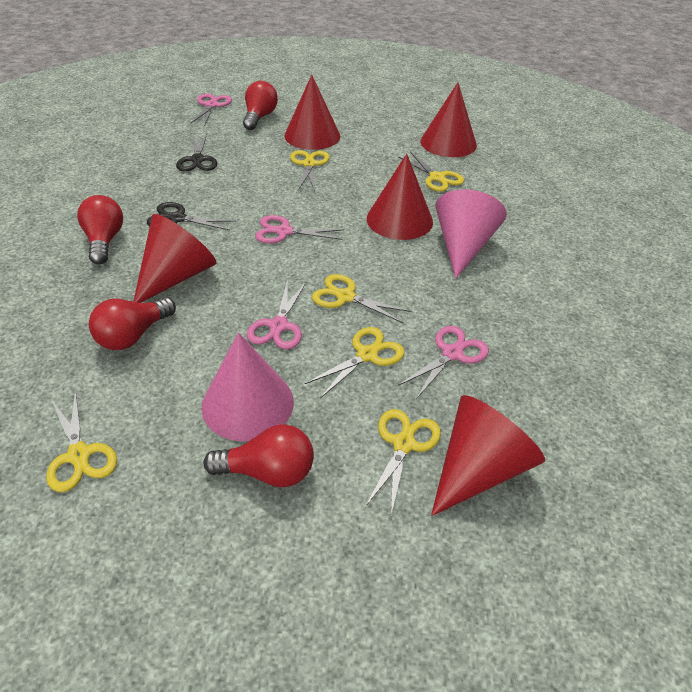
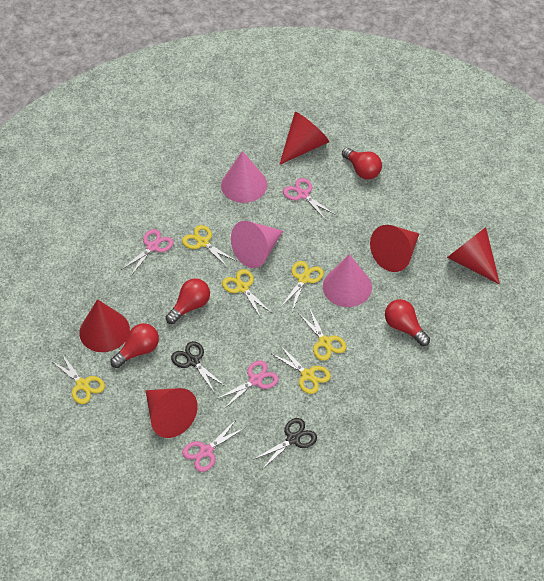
pink cone: [201,332,294,441] [435,189,507,279] = 2 -> [221,151,267,203] [231,221,283,268] [323,254,372,307] = 3

